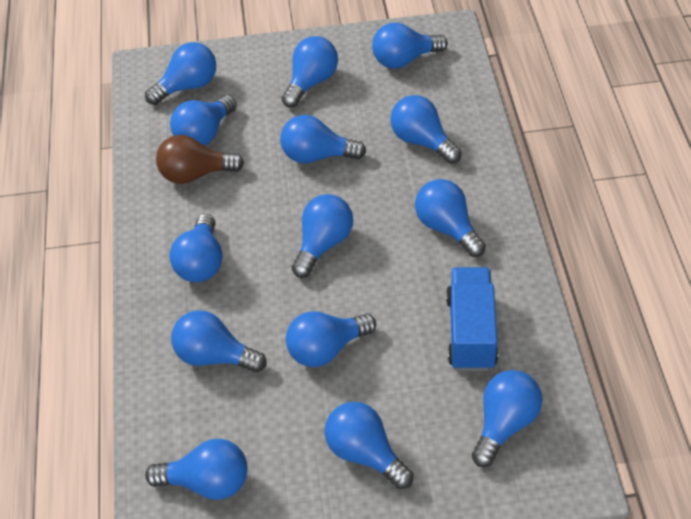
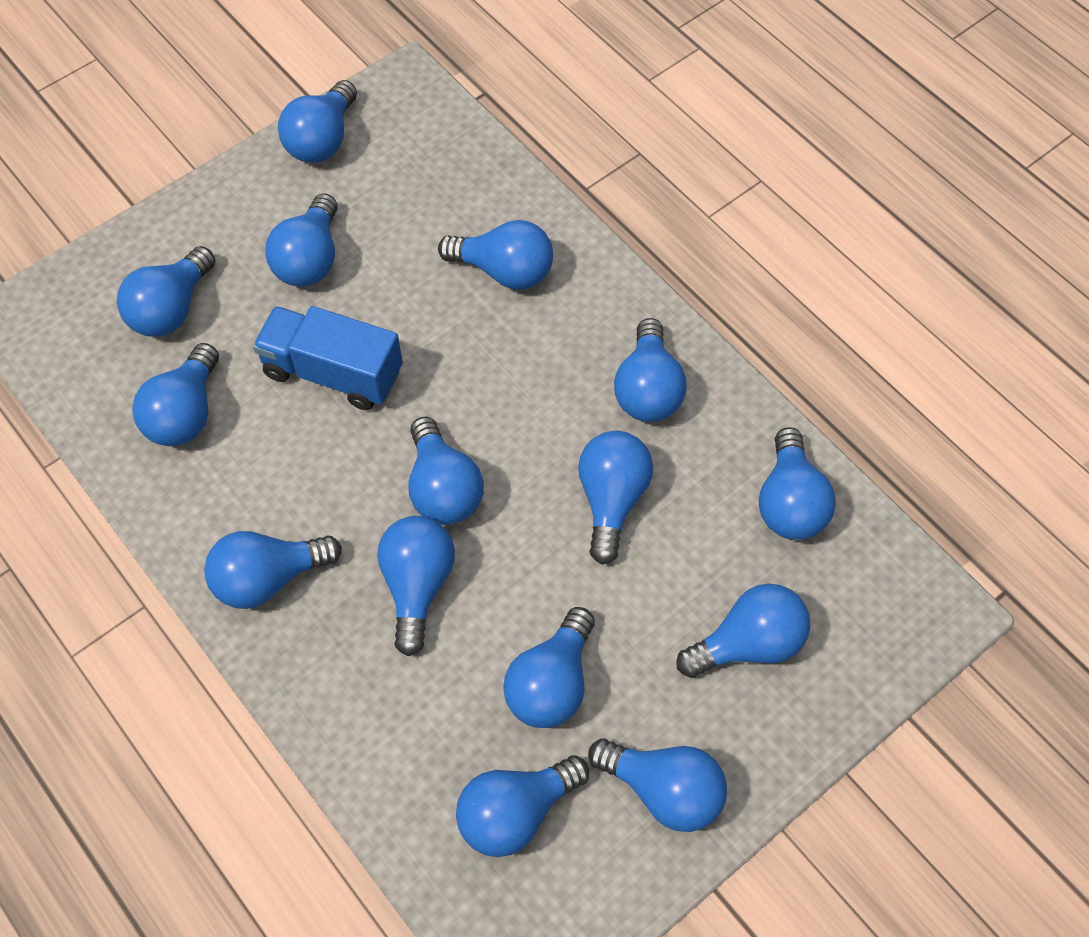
blue light bulb: [145,42,216,105] [145,439,248,500] [170,95,237,146] [170,214,222,282] [171,310,266,373] [280,115,366,163] [281,36,338,108] [286,311,376,367] [292,194,353,278] [324,402,413,489] [372,22,448,69] [390,95,462,164] [415,179,486,257] [472,370,543,467] = 14 -> [117,246,215,337] [132,343,219,446] [204,531,342,609] [265,194,338,287] [278,80,357,163] [377,516,455,656] [408,416,484,525] [438,220,553,290] [456,755,589,857] [503,607,595,728] [578,431,653,565] [588,738,727,832] [614,318,687,422] [676,583,810,678] [759,427,836,540] = 15
brown light bulb: [156,135,244,184] = 1 -> none = 0

